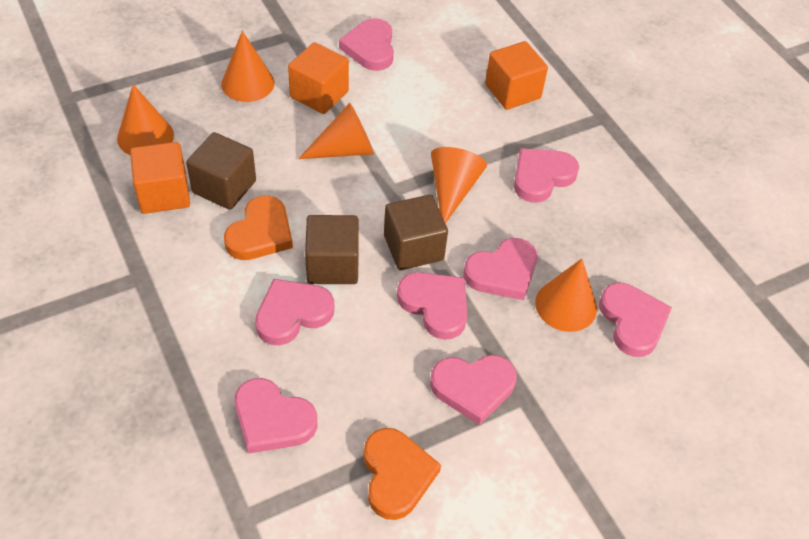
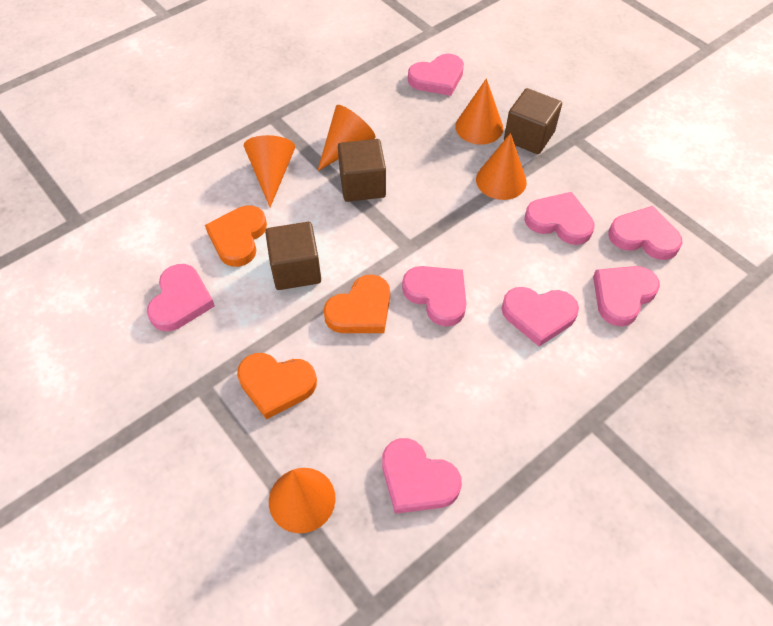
orange cube: [130,142,190,214] [288,42,349,114] [485,41,548,110] = 3 -> none = 0
orange heart: [224,196,293,260] [364,428,441,520] = 2 -> [205,206,267,267] [237,353,317,420] [323,274,390,333] = 3

